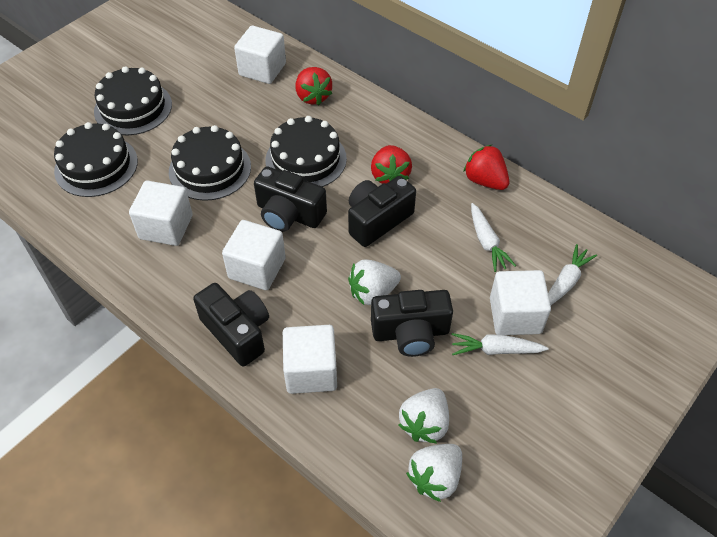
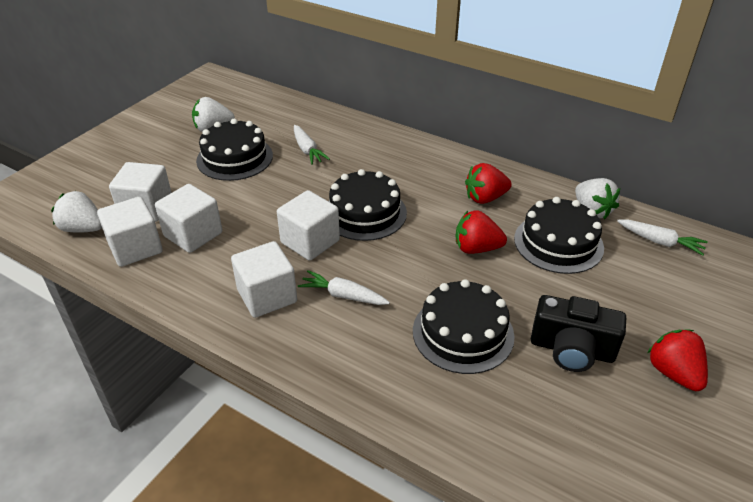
black camera: [193,283,269,367] [254,167,327,232] [348,176,416,247] [371,290,453,357] = 4 -> [531,295,626,372] = 1

